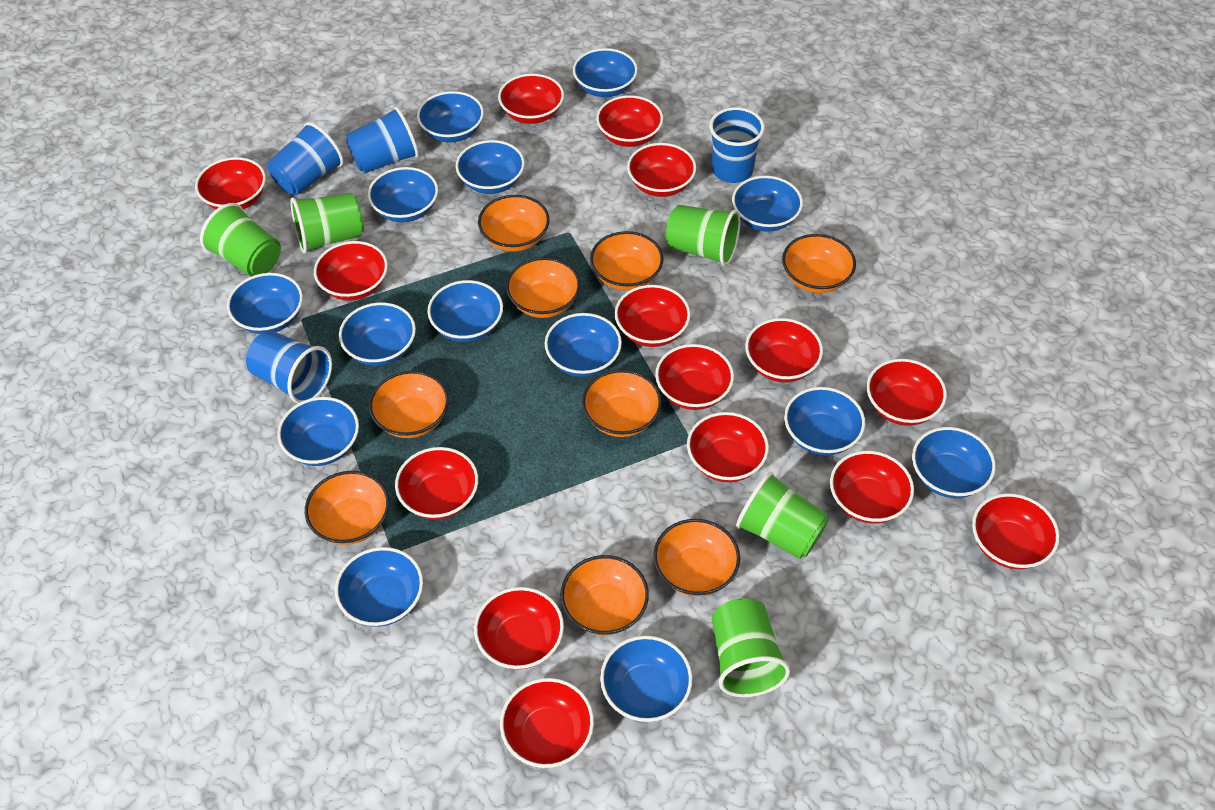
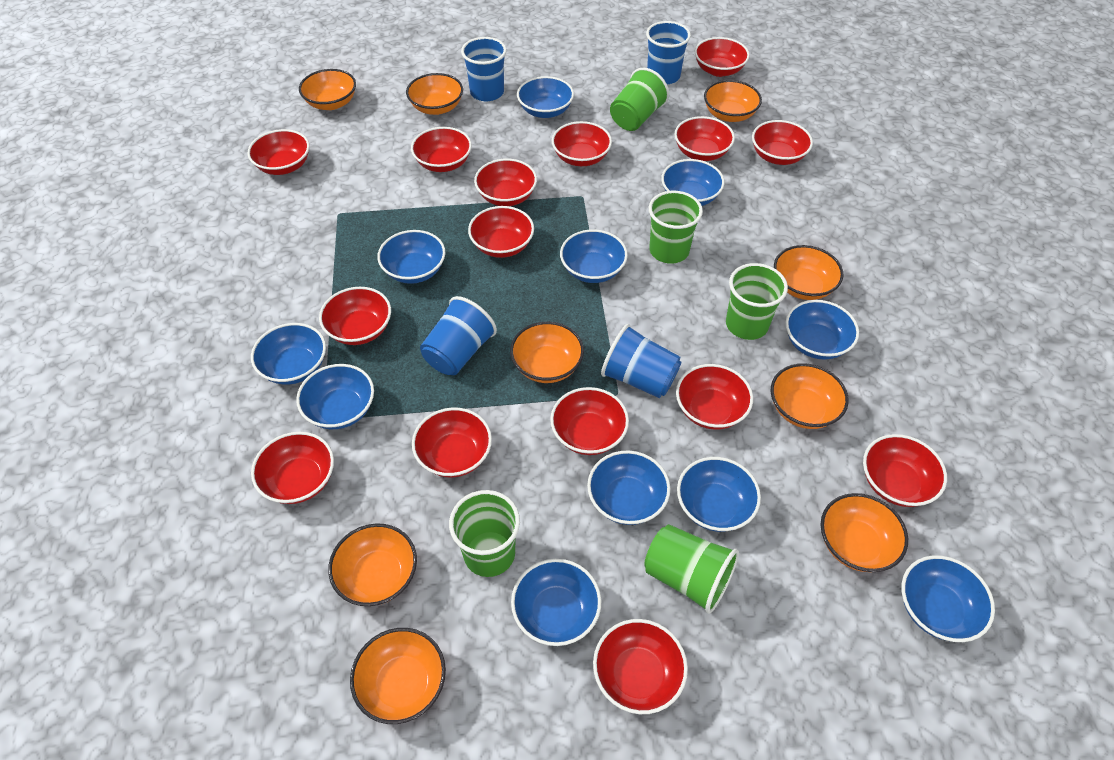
blue bowl: [227,273,303,334] [277,397,359,466] [335,547,423,627] [339,302,416,366] [368,167,438,222] [417,91,484,142] [427,280,503,342] [456,140,525,194] [545,313,622,377] [573,48,638,97] [600,636,692,722] [732,176,803,232] [784,387,865,456] [912,427,996,498] = 14 -> [251,323,326,385] [296,364,374,429] [377,230,445,284] [511,559,601,646] [517,76,574,118] [560,229,628,283] [587,450,670,525] [661,159,724,206] [677,457,761,532] [785,300,859,360] [902,555,995,642] = 11

